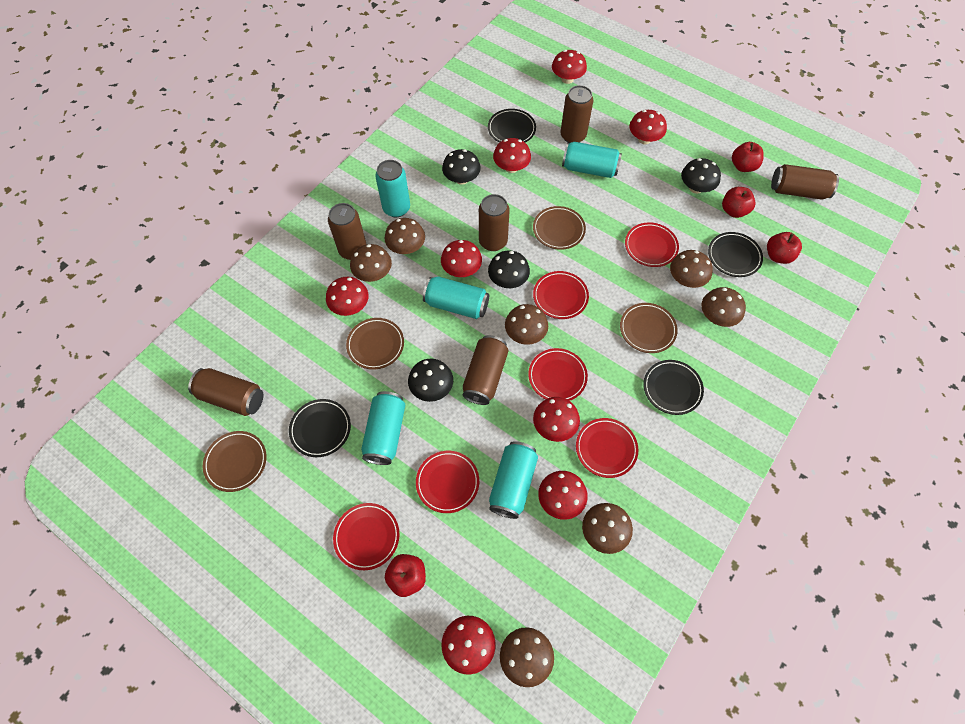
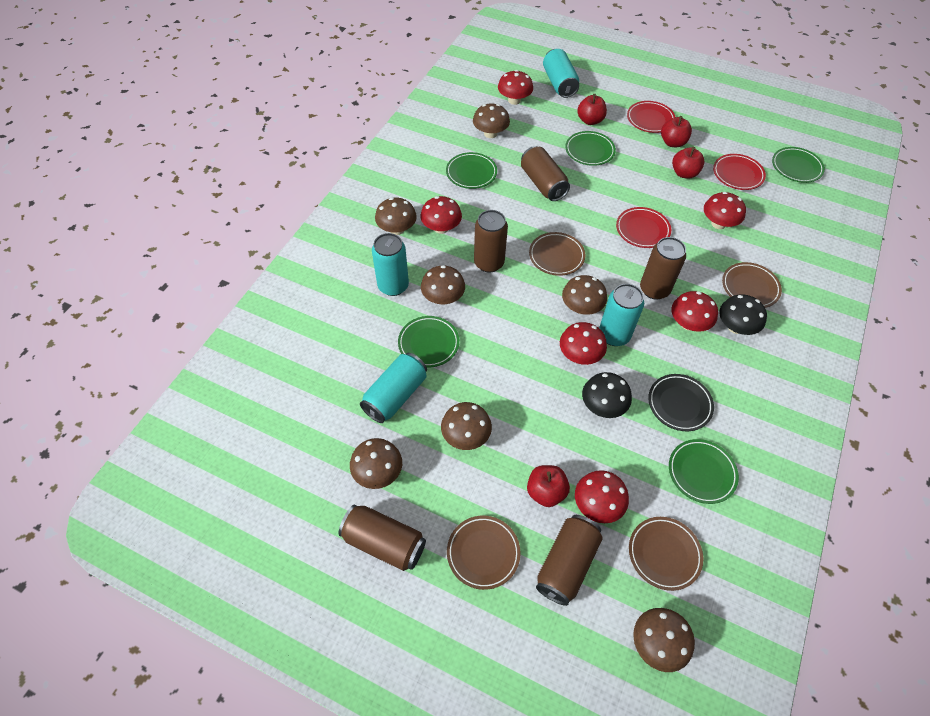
black mushroom: [408,358,453,402] [442,149,481,185] [488,250,530,288] [681,158,721,194] = 4 -> [582,372,632,418] [719,294,767,335] = 2
black plate: [289,399,351,457] [488,109,536,143] [643,360,704,415] [708,232,763,277] = 4 -> [648,374,714,431] = 1
brown can: [188,368,263,416] [328,203,367,260] [463,335,508,405] [479,194,510,251] [560,85,593,143] [771,164,839,200] = 6 -> [338,504,426,571] [474,210,508,273] [521,146,570,201] [536,515,603,606] [640,237,686,300] = 5
green plate: none = 0 -> [398,316,459,368] [446,152,497,189] [565,131,616,166] [669,439,739,504] [772,147,825,183] = 5
red mushroom: [326,277,369,316] [441,240,482,277] [441,616,496,675] [493,138,531,173] [533,397,580,442] [538,471,588,520] [552,50,587,84] [629,110,667,144] = 8 -> [421,196,462,234] [498,70,533,105] [560,322,607,365] [575,470,629,523] [671,291,718,332] [704,192,746,229] = 6
red plate: [333,503,400,570] [416,451,479,513] [528,348,588,401] [533,271,589,319] [576,418,638,478] [625,222,679,267] = 6 -> [616,207,671,248] [627,101,675,133] [713,154,766,190] = 3
turquoise can: [361,391,405,465] [375,160,410,217] [423,276,489,319] [489,441,538,519] [562,142,622,178] = 5 -> [360,353,427,423] [372,233,409,296] [543,49,579,98] [599,284,644,346] = 4

